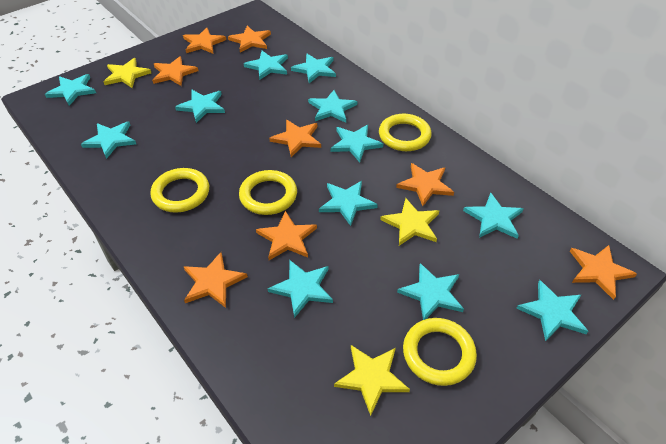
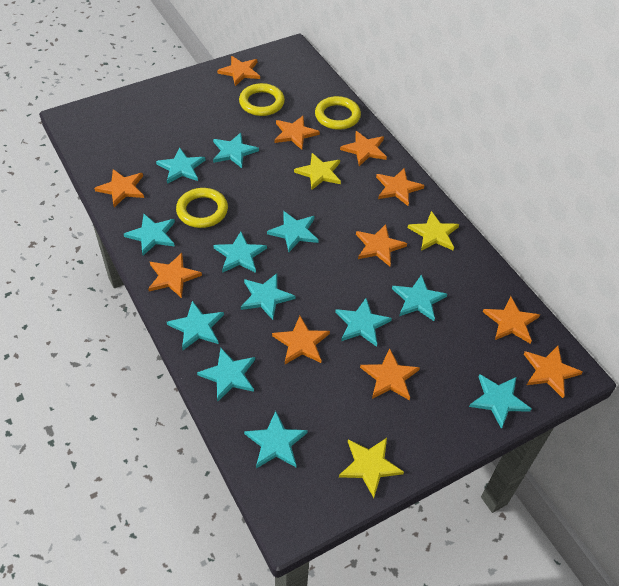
orange star: [152,56,198,86] [183,28,226,54] [184,252,248,308] [228,26,271,53] [256,211,317,260] [269,120,321,157] [396,163,454,206] [570,245,637,300] = 8 -> [94,169,144,207] [148,253,202,298] [217,56,260,86] [272,316,330,364] [275,116,320,150] [340,131,387,166] [356,224,407,266] [360,348,420,400] [376,168,425,206] [483,296,540,344] [524,346,583,398] = 11
yellow ring: [150,168,209,213] [239,170,297,215] [379,114,431,151] [403,318,477,386] = 4 -> [176,188,228,228] [239,83,285,116] [315,96,361,130] = 3

